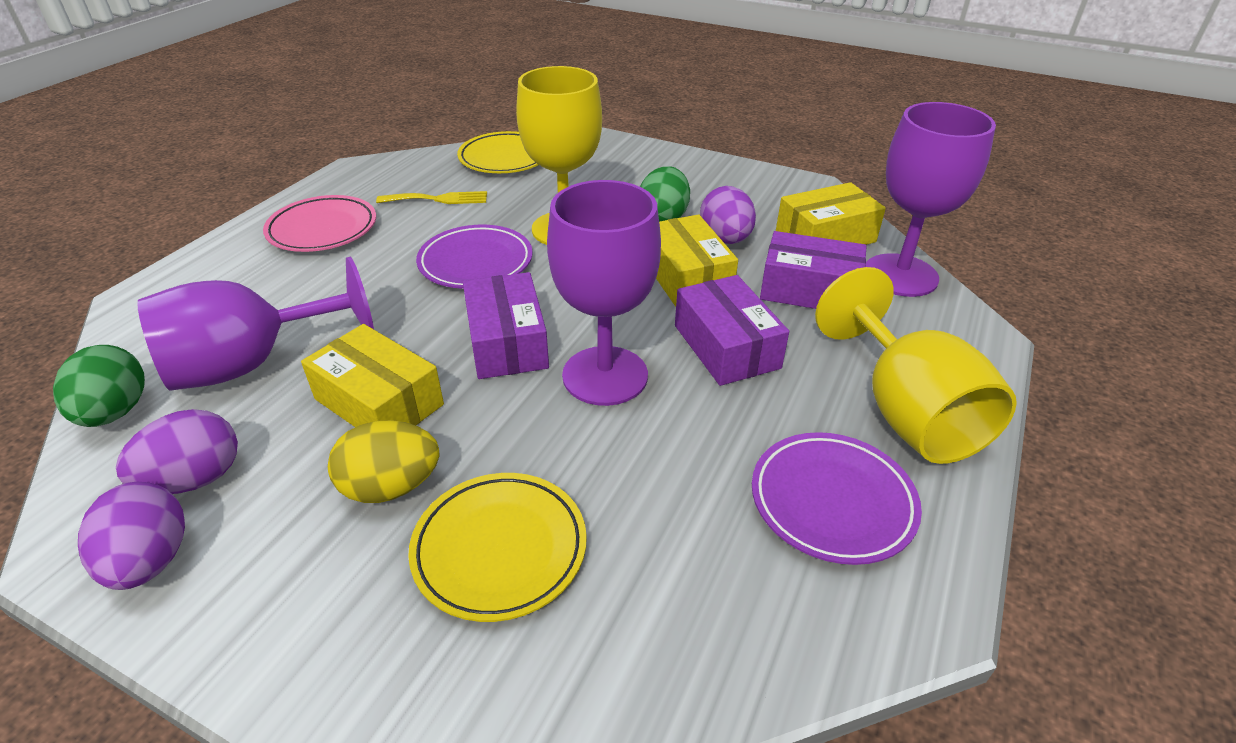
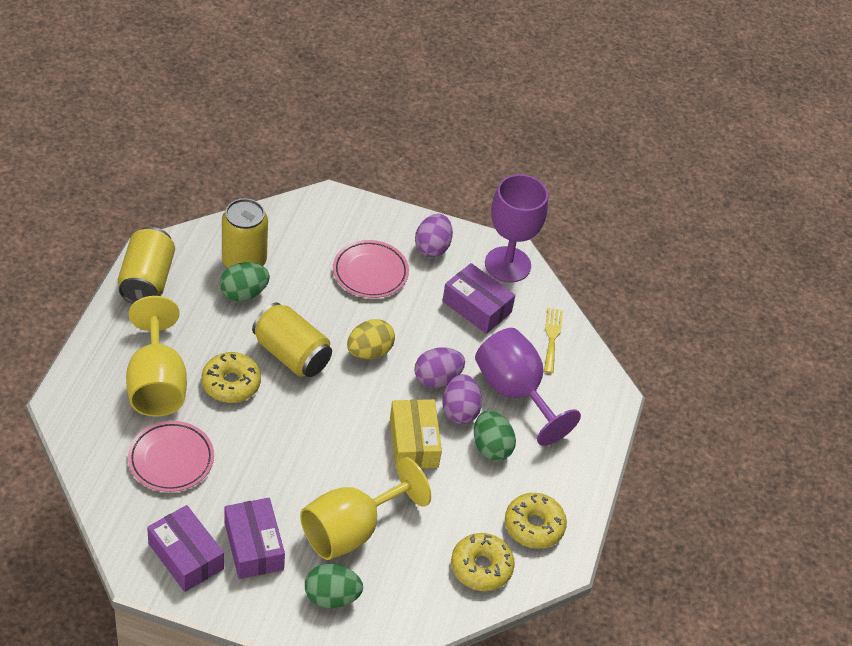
green egg: [53,345,145,427] [640,166,690,221] = 2 -> [220,262,270,302] [305,564,363,608] [474,411,516,461] = 3
pink plate: [263,195,376,252] = 1 -> [128,421,214,492] [333,240,409,298] = 2
purple goblet: [137,257,374,391] [547,180,661,406] [865,102,996,297] = 3 -> [475,328,581,446] [485,174,548,283] = 2
purple plate: [416,225,533,289] [752,432,922,565] = 2 -> none = 0
yellow box: [301,324,444,427] [656,215,738,307] [776,182,886,245] = 3 -> [390,399,442,469] = 1
yellow can: none = 0 -> [118,227,175,304] [222,198,268,268] [252,303,332,377] = 3
yellow donut: none = 0 -> [202,352,261,403] [451,533,515,591] [505,493,567,549] = 3
yellow plate: [408,473,587,622] [457,131,538,173] = 2 -> none = 0

